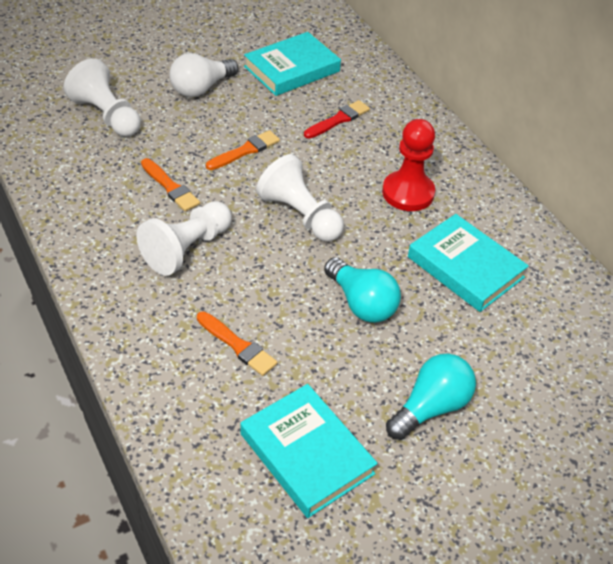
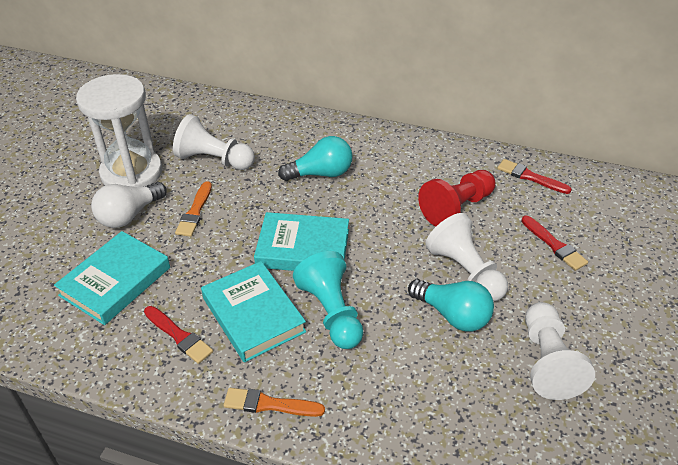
orange brush: [141,158,200,211] [197,311,278,376] [206,130,280,170] = 3 -> [175,181,212,237] [224,388,325,417] = 2
red brush: [304,100,370,139] = 1 -> [144,306,213,364] [497,159,572,194] [522,216,588,271] = 3
turquoise pawn: none = 0 -> [293,251,364,349] = 1
white hourglass: none = 0 -> [76,74,162,187] = 1

